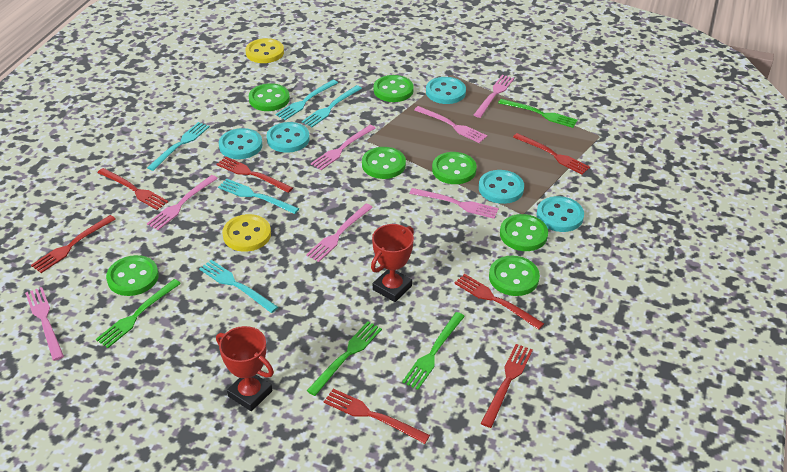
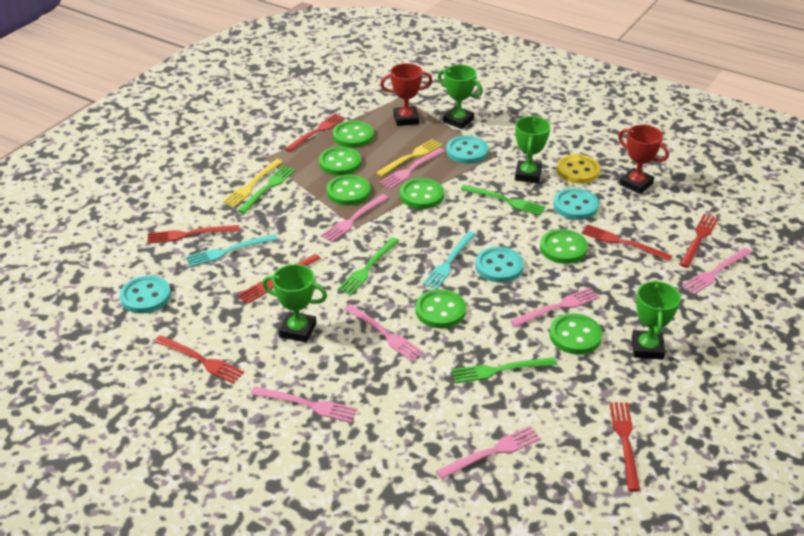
green trophy: none = 0 -> [262,264,327,343] [438,65,483,129] [515,116,550,183] [632,280,681,360] = 4
turquoise button: [219,128,262,159] [266,122,310,153] [426,77,466,104] [479,170,524,204] [537,196,584,232] = 5 -> [120,275,171,314] [446,136,488,164] [475,247,524,283] [553,188,599,220] = 4
turquoise fork: [147,122,210,171] [199,260,278,313] [218,179,299,214] [276,80,338,120] [302,85,362,127] = 5 -> [186,234,278,267] [423,231,476,289] = 2
yellow button: [222,214,271,252] [246,38,284,63] = 2 -> [556,154,600,184] = 1
yellow fork: none = 0 -> [223,159,283,207] [376,139,442,176] = 2

